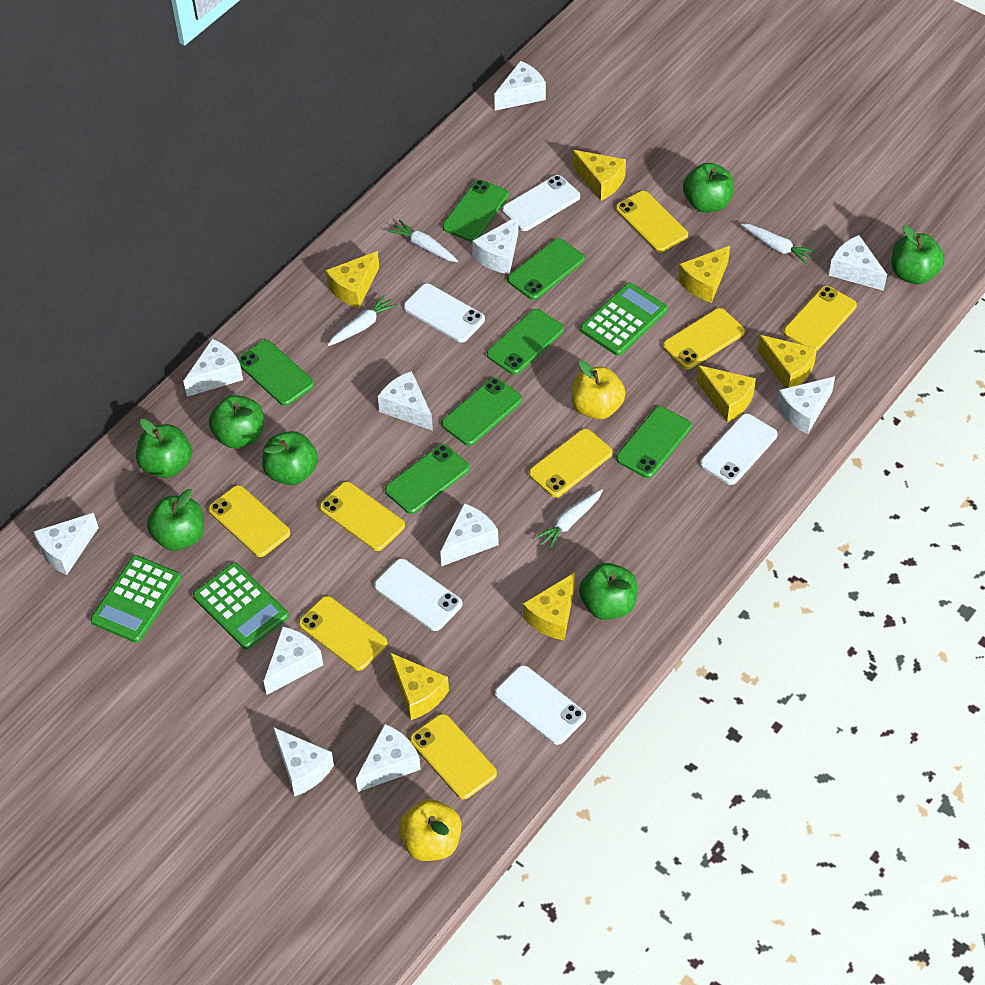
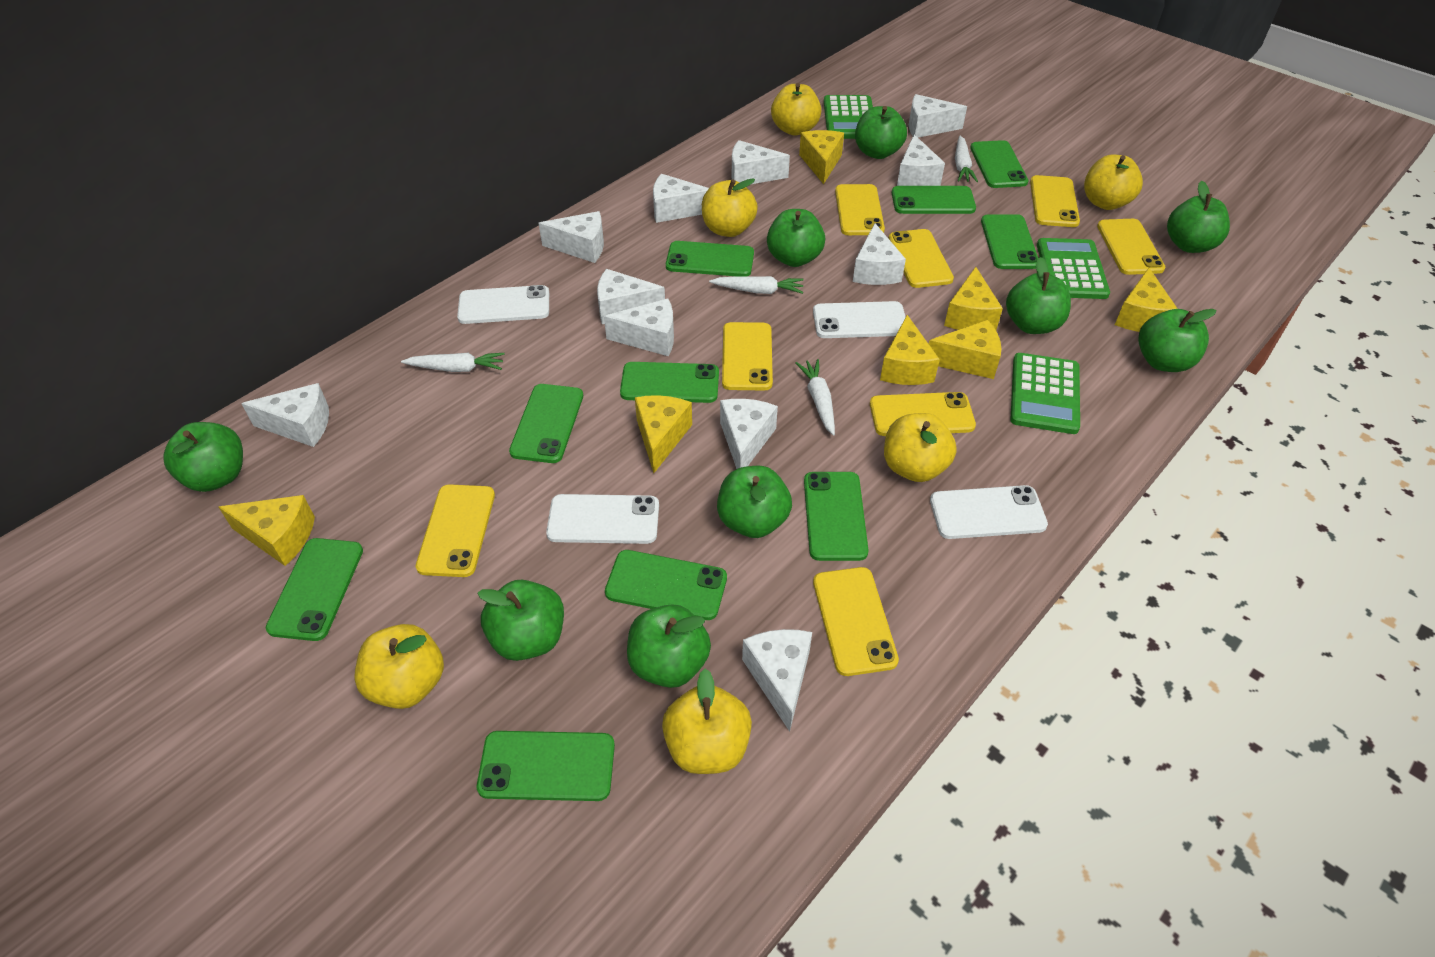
green apple: [136,419,192,478] [147,489,204,551] [209,395,264,448] [262,431,318,485] [579,563,637,620] [683,163,734,212] [891,225,944,284] = 7 -> [163,422,243,492] [477,580,564,661] [627,604,711,688] [717,466,792,538] [767,209,825,267] [855,106,907,159] [1006,257,1071,334] [1138,309,1216,372] [1167,181,1230,253] = 9
green phone: [237,340,314,406] [385,444,470,514] [442,180,509,242] [442,377,522,446] [487,309,564,375] [508,238,585,300] [616,406,692,478] = 7 -> [266,538,363,641] [477,731,615,801] [509,384,583,463] [605,550,727,620] [620,362,719,403] [666,241,754,276] [804,472,868,561] [892,186,976,214] [970,140,1028,188] [981,214,1038,269] = 10
white phone: [374,558,463,631] [404,283,485,342] [495,665,586,745] [502,175,580,231] [700,413,778,485] = 5 -> [457,285,549,324] [546,494,659,544] [813,301,906,338] [930,485,1048,539] = 4
yellow apple: [399,799,462,861] [571,360,626,420] = 2 -> [354,624,444,709] [662,669,752,774] [702,178,758,237] [771,83,821,135] [884,413,957,482] [1084,154,1143,210] = 6

